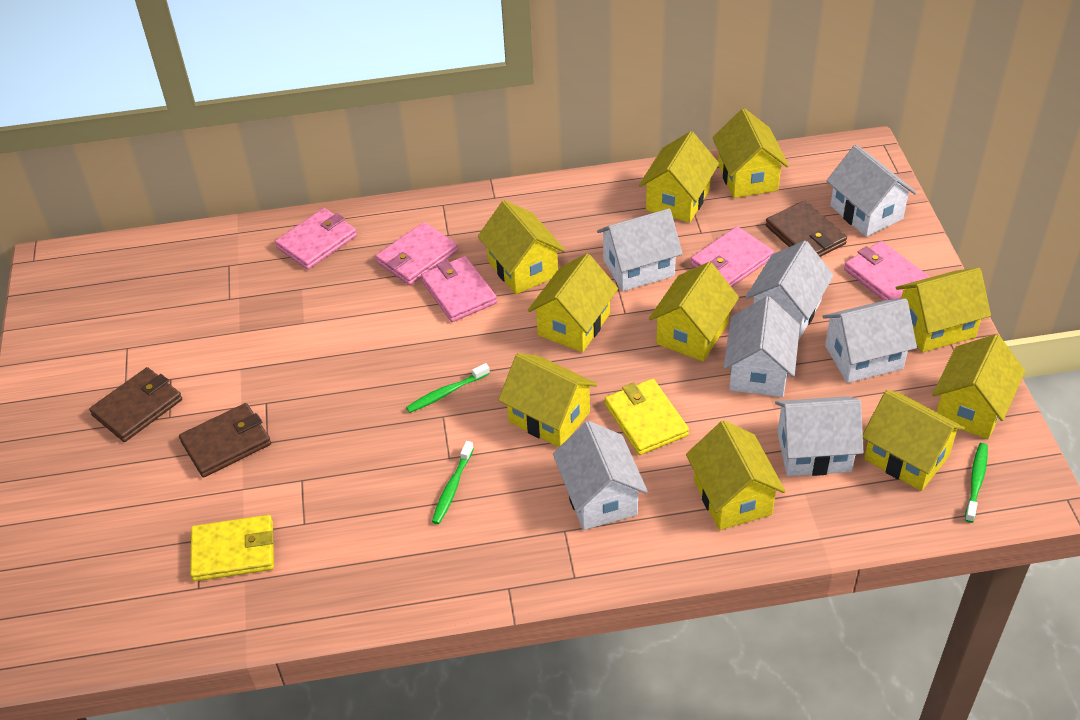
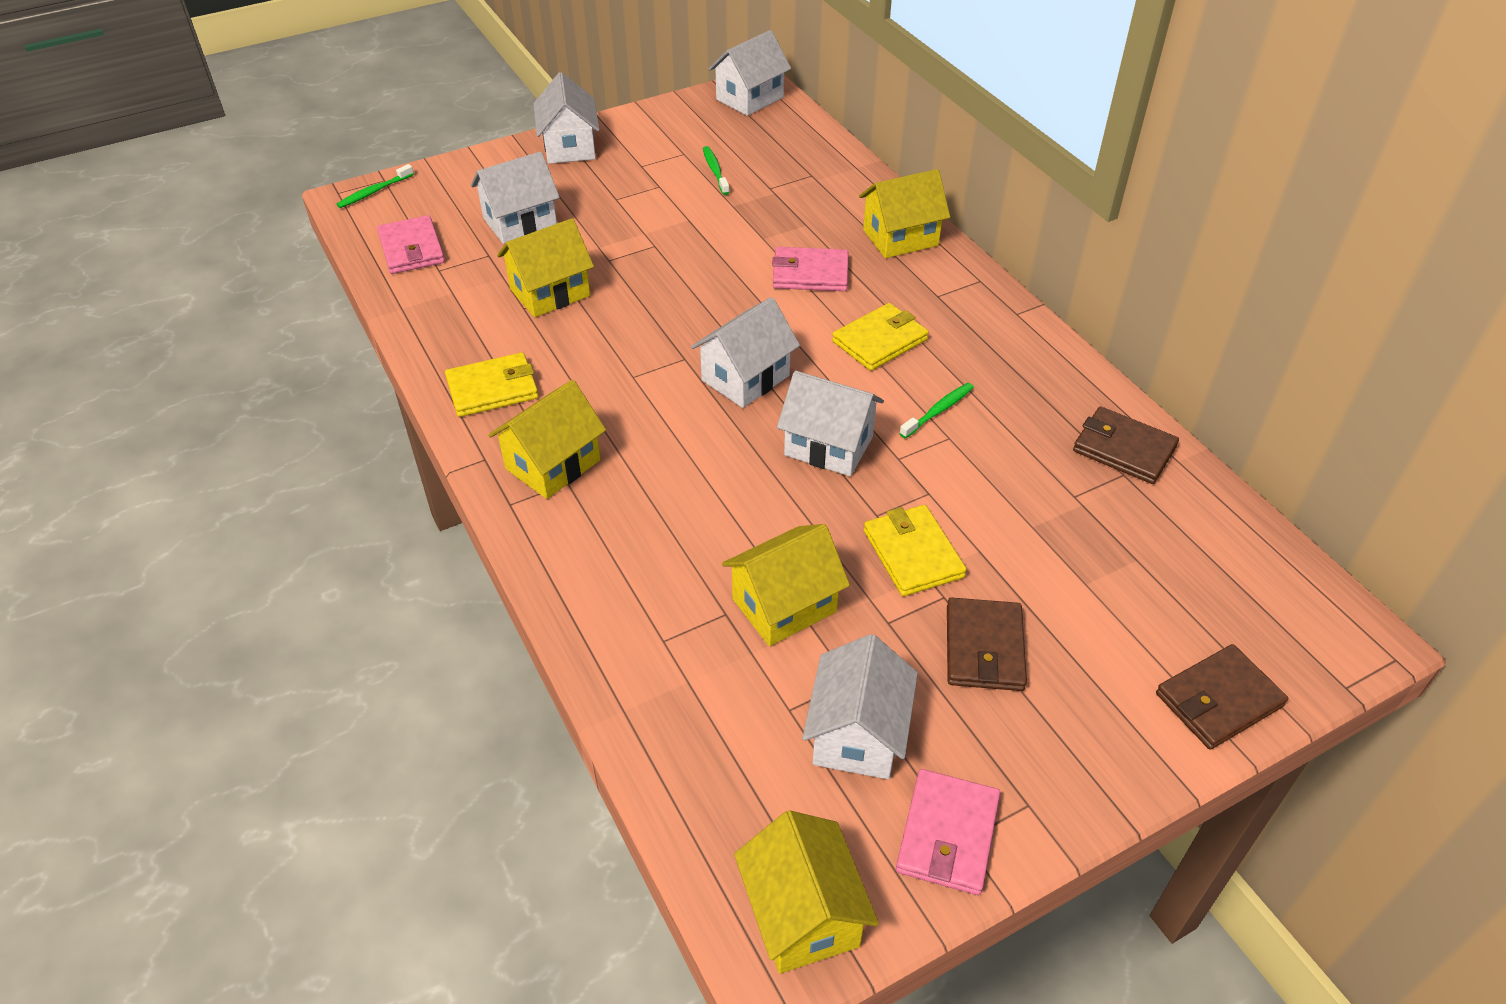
pink wallet: [275,208,357,270] [375,222,458,285] [421,256,497,322] [690,226,774,287] [844,241,930,301] = 5 -> [377,215,445,274] [772,247,849,291] [896,769,1000,895] = 3
white house: [553,421,648,530] [597,209,683,292] [724,296,800,397] [746,241,834,339] [775,396,863,476] [823,298,917,383] [826,145,917,237] = 7 -> [471,152,560,244] [533,72,600,164] [691,297,800,408] [709,30,791,116] [777,371,884,476] [802,634,918,779] = 6
yellow house: [478,200,565,295] [498,353,597,447] [528,254,618,352] [639,131,719,223] [649,262,739,361] [686,420,786,530] [712,108,789,198] [863,390,965,491] [896,268,991,352] [932,334,1025,439] = 10 -> [488,380,606,499] [497,218,594,317] [722,524,850,646] [734,810,879,973] [859,169,950,258] = 5
yellow wallet: [190,515,274,581] [605,379,689,455] = 2 -> [445,352,539,417] [832,303,929,371] [864,505,967,596] = 3

